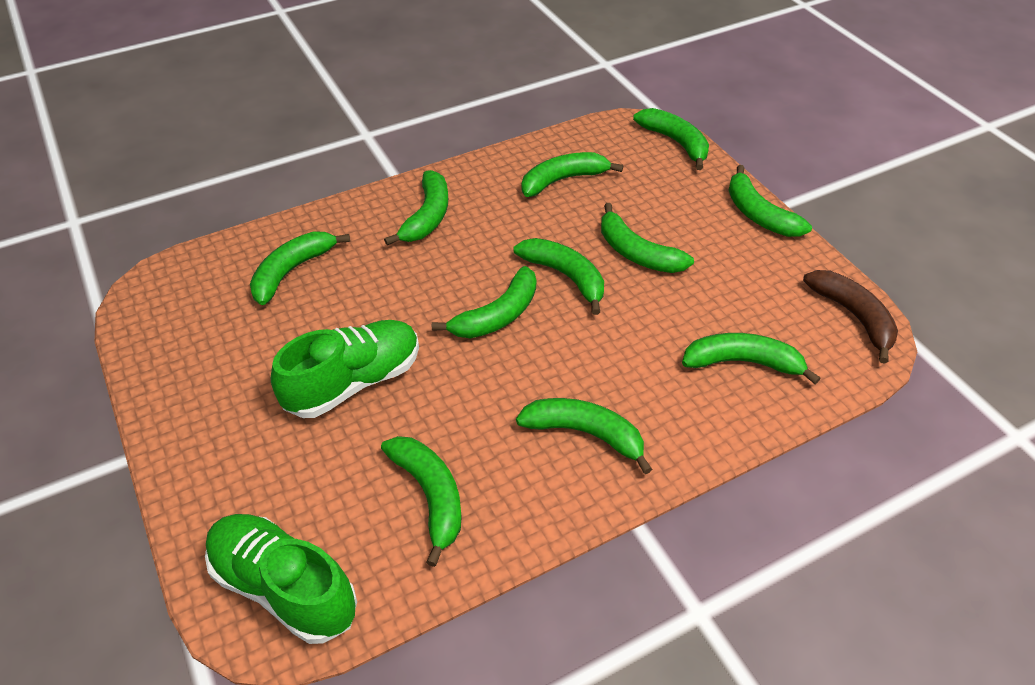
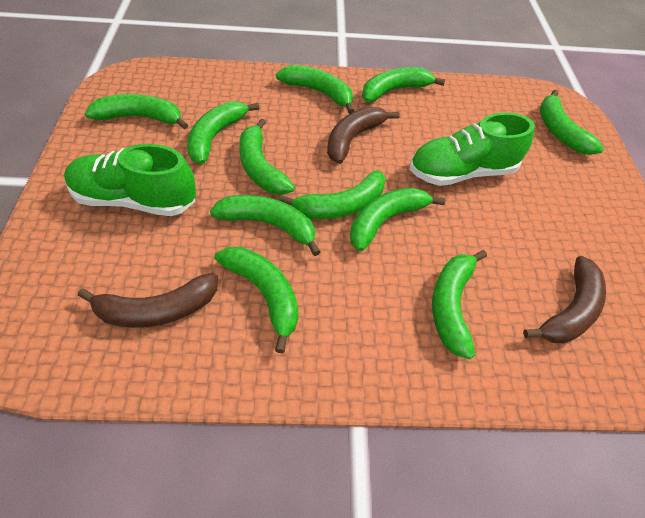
brown banana: [803,270,898,364] = 1 -> [78,273,218,328] [327,107,400,164] [523,256,606,344] = 3

